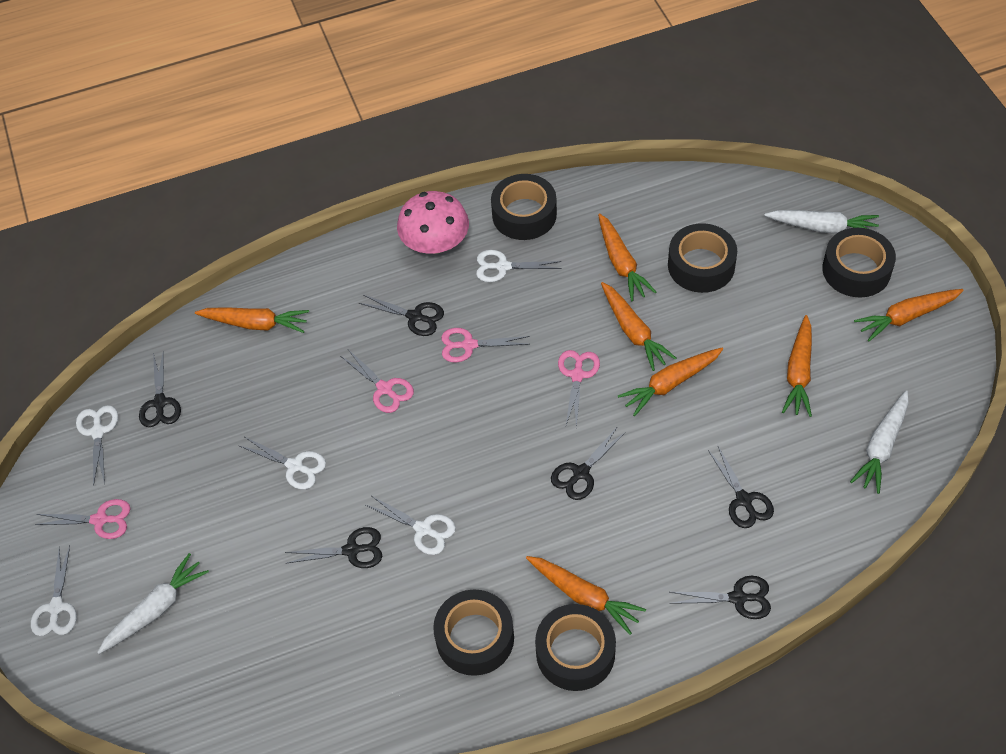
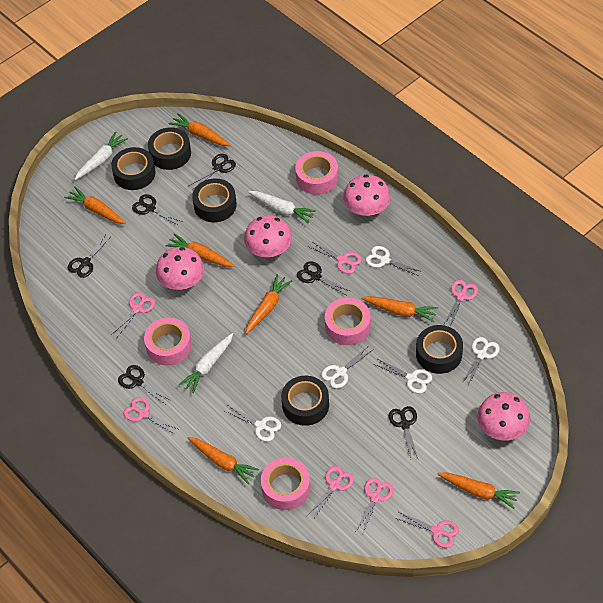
pink mushroom: [397,191,469,254] = 1 -> [156,247,204,290] [244,215,292,257] [343,174,391,216] [477,392,531,441] = 4
pink scissors: [35,499,131,539] [340,350,414,413] [441,328,530,363] [558,350,600,428] = 4 -> [111,292,155,337] [123,397,180,434] [307,466,354,520] [308,241,362,274] [356,478,394,533] [395,512,459,548] [444,280,478,327] = 7
pink tape: none = 0 -> [144,318,192,366] [261,458,311,510] [295,151,338,195] [325,298,371,345] = 4

